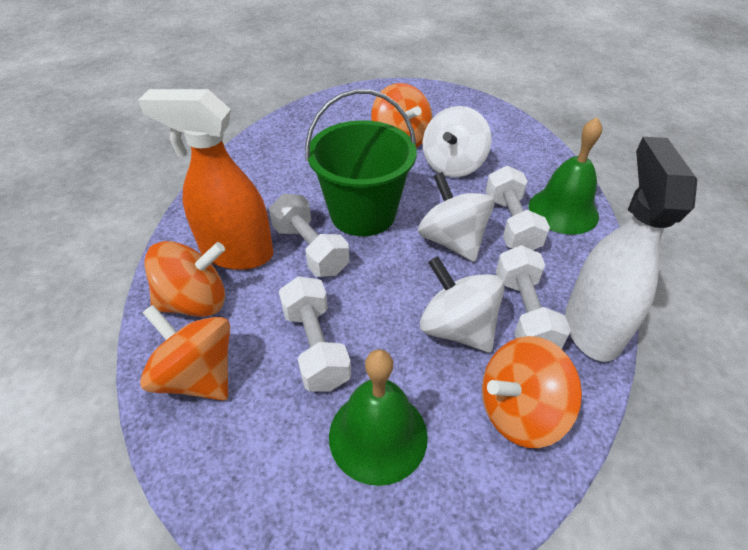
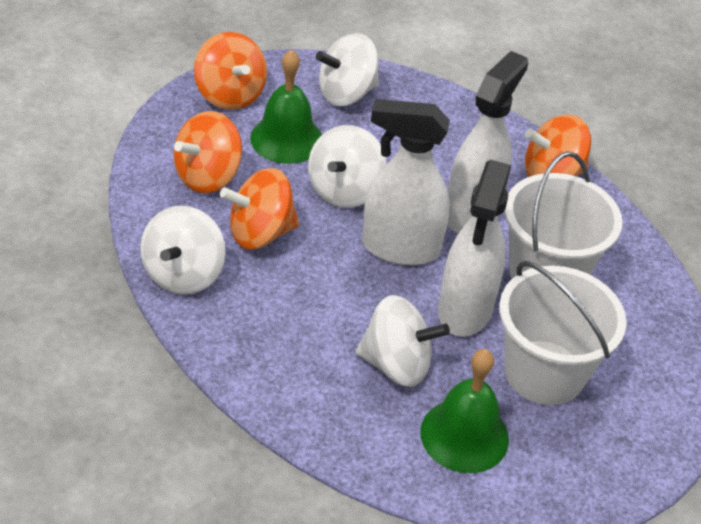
green bucket: [305,89,417,236] = 1 -> none = 0
orange spray bottle: [138,89,274,270] = 1 -> none = 0
white bucket: none = 0 -> [499,261,627,405] [505,151,623,279] = 2
white dumbbell: [269,194,349,277] [279,276,351,391] [486,166,550,250] [496,245,571,349] = 4 -> none = 0
white spinning top: [418,172,494,262] [420,256,505,352] [423,106,491,177] = 3 -> [140,206,225,295] [308,125,387,208] [316,33,379,106] [356,295,450,387] = 4
white spray bottle: [565,137,697,362] = 1 -> [362,99,450,266] [438,160,511,337] [447,51,528,233] = 3

